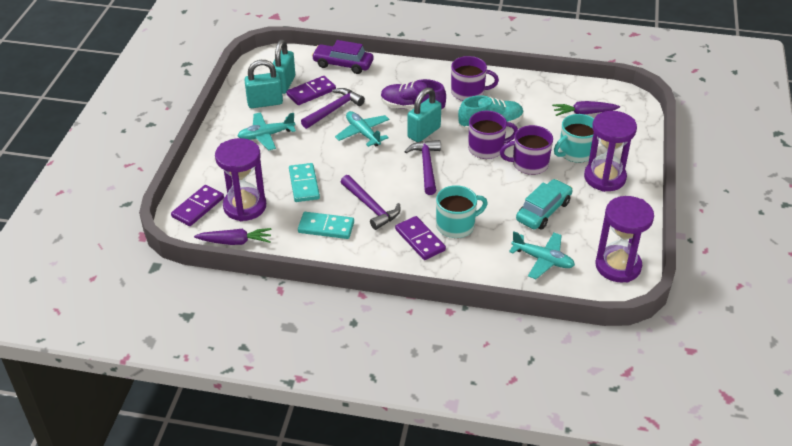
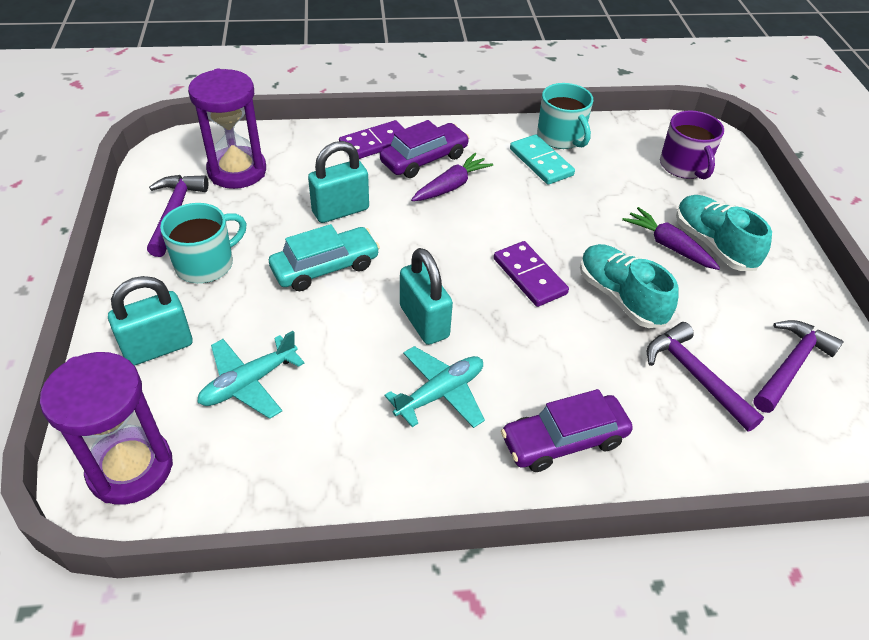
purple car: [312,40,373,74] = 1 -> [380,120,470,178] [501,389,633,472] = 2
purple domino: [171,185,224,226] [286,76,336,105] [395,216,446,260] = 3 -> [339,120,404,159] [494,241,569,307] = 2
purple hourglass: [215,138,266,221] [584,111,637,192] [595,196,654,283] = 3 -> [40,352,173,504] [188,69,266,189] = 2
purple mug: [451,56,499,101] [468,111,518,159] [500,125,553,175] = 3 -> [660,111,724,179] = 1
purple shoe: [381,79,446,111] = 1 -> none = 0
turquoise domino: [289,163,320,202] [298,212,354,239] = 2 -> [510,135,575,185] = 1
turquoise plane: [238,112,296,150] [335,111,389,147] [509,231,575,279] = 3 -> [197,331,304,419] [385,346,485,428] = 2
turquoise shoe: [458,95,524,131] = 1 -> [580,244,679,328] [676,195,772,271] = 2

